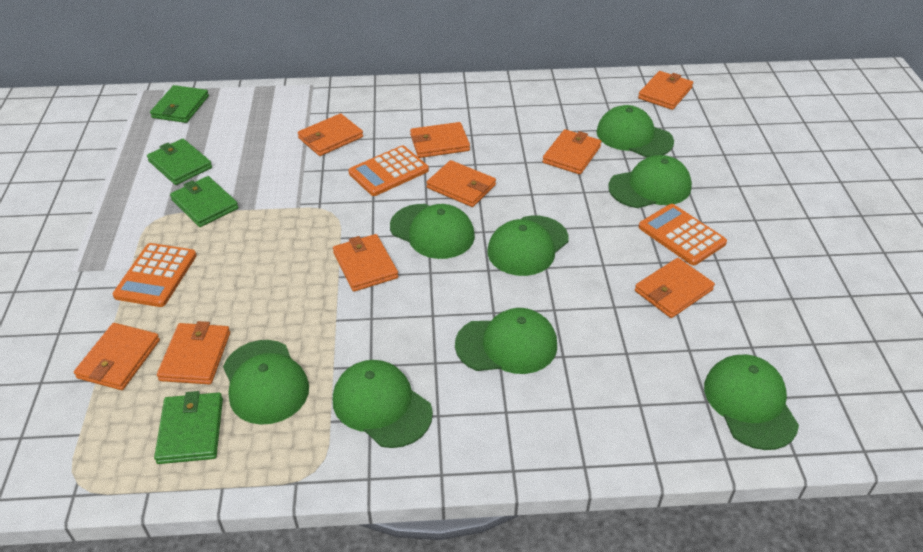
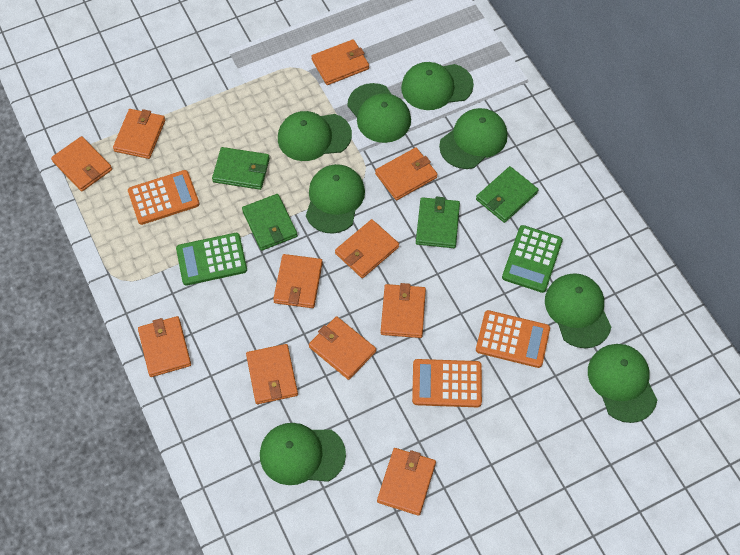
green calculator: none = 0 -> [176,233,247,286] [502,225,563,293] = 2
orange wallet: [74,323,160,390] [157,321,230,384] [298,113,363,156] [333,234,398,292] [410,122,470,158] [426,160,496,207] [542,129,602,174] [635,258,715,318] [638,71,693,110] = 9 -> [51,136,112,191] [113,109,165,159] [138,316,191,377] [246,344,298,404] [273,254,323,308] [309,316,376,380] [311,39,369,85] [335,219,399,278] [375,148,438,200] [377,448,436,516] [381,283,426,338] = 11

